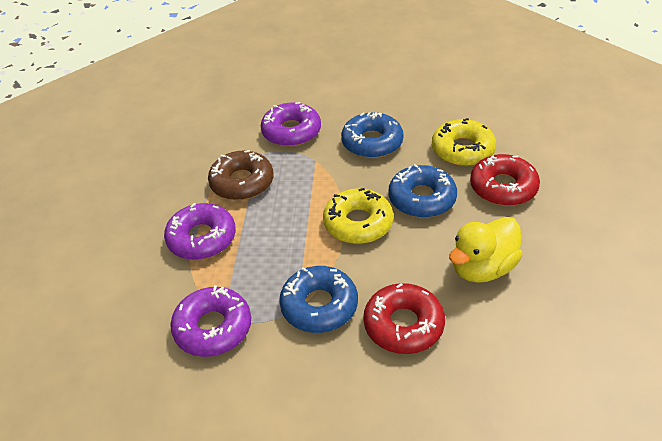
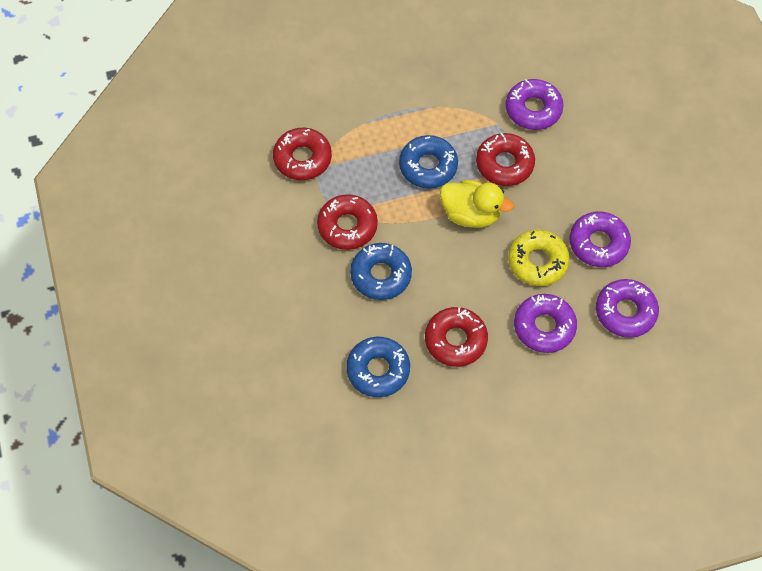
brown donut: [208,150,274,200] = 1 -> none = 0
purple donut: [164,203,236,260] [170,285,251,357] [261,102,321,147] = 3 -> [506,79,564,130] [514,294,577,353] [569,211,631,267] [596,279,659,338] = 4
red donut: [363,283,445,354] [470,154,540,206] = 2 -> [273,128,332,180] [317,194,378,250] [425,307,488,367] [476,132,535,186] = 4
yellow donut: [323,188,393,244] [432,118,496,166] = 2 -> [508,229,570,286] = 1

